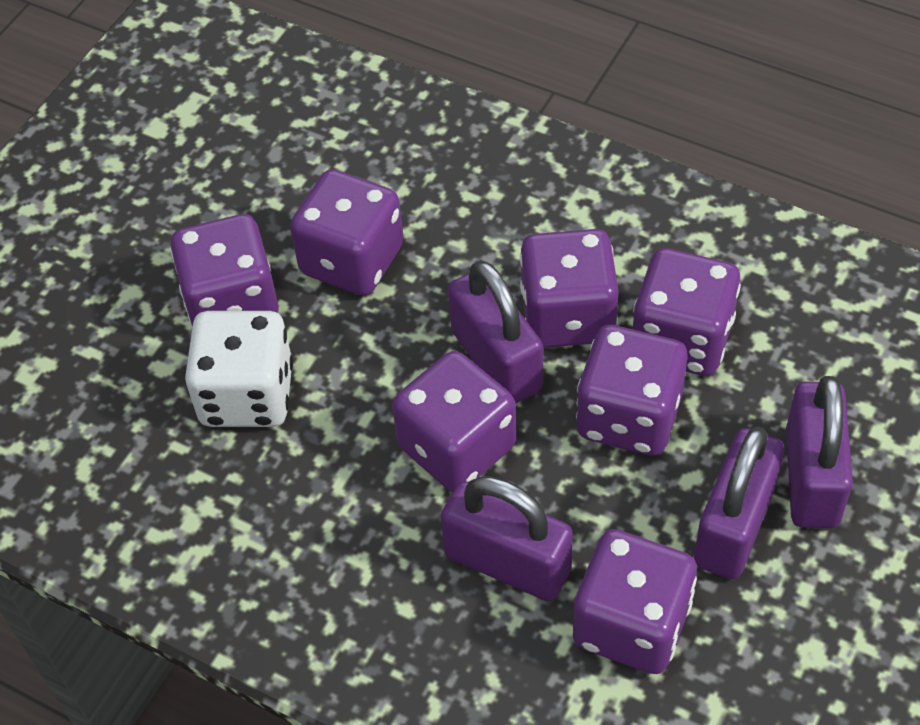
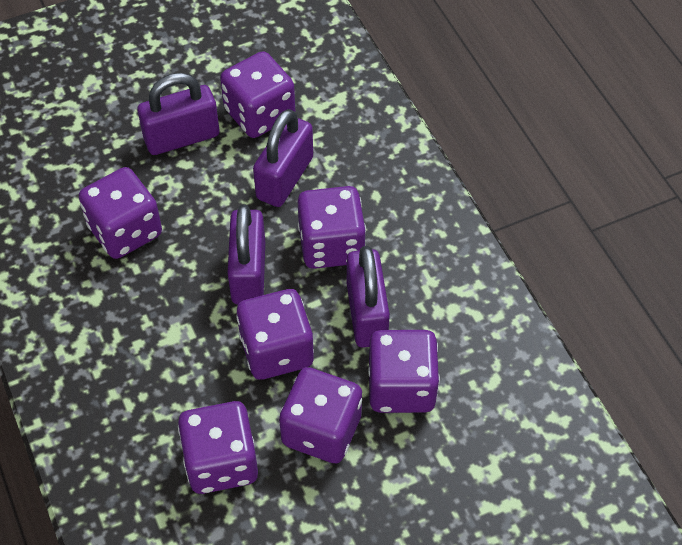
white dice: [185,311,293,427] = 1 -> none = 0

